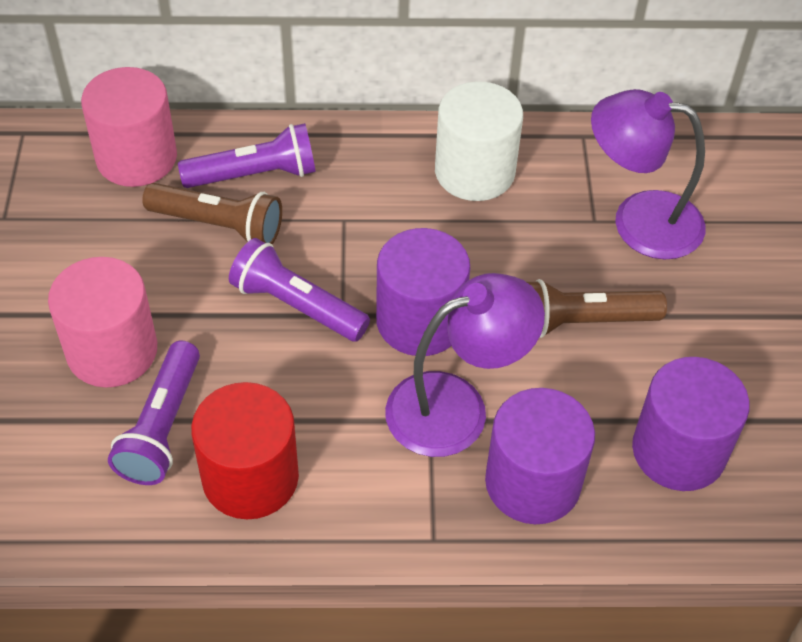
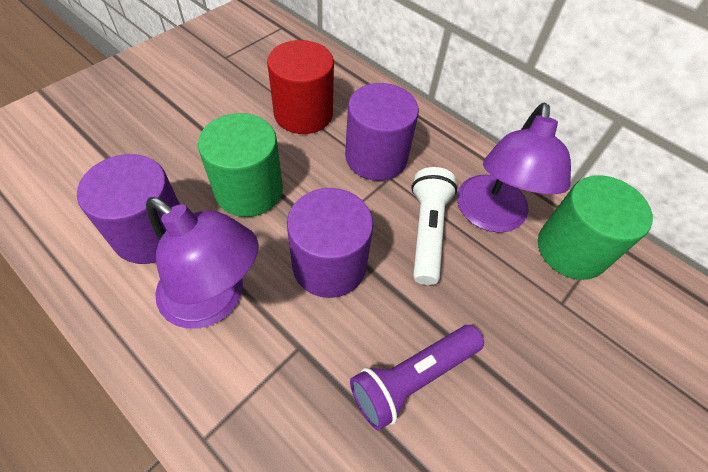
brown flashlight: [142,183,282,244] [527,279,667,338] = 2 -> none = 0
green cylinder: none = 0 -> [198,113,283,217] [538,175,653,280] = 2
pink cylinder: [48,257,157,388] [81,67,177,187] = 2 -> none = 0
purple flashlight: [108,341,200,485] [178,123,316,188] [229,238,370,342] = 3 -> [350,325,484,431] = 1
white cylinder: [435,81,523,201] = 1 -> none = 0
white flashlight: none = 0 -> [411,167,457,285] = 1

